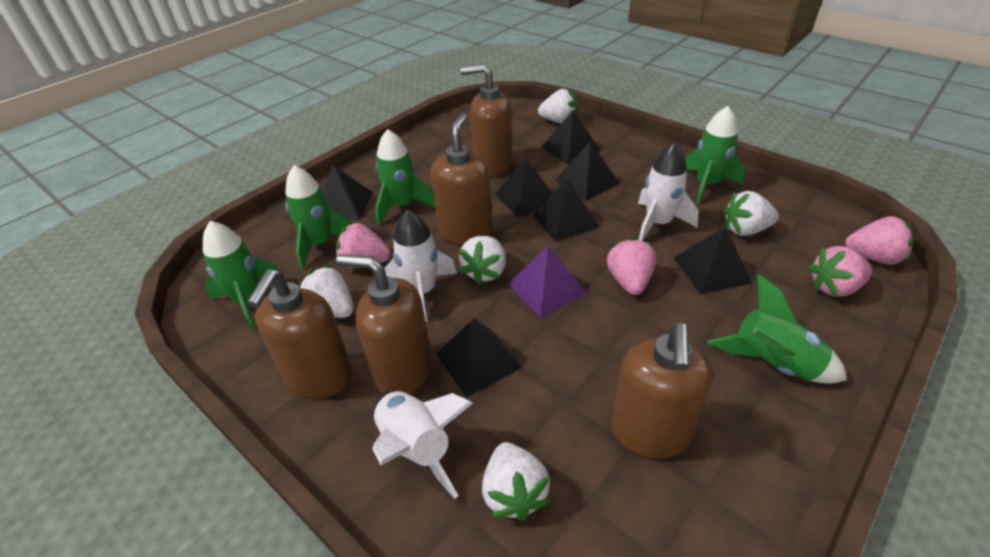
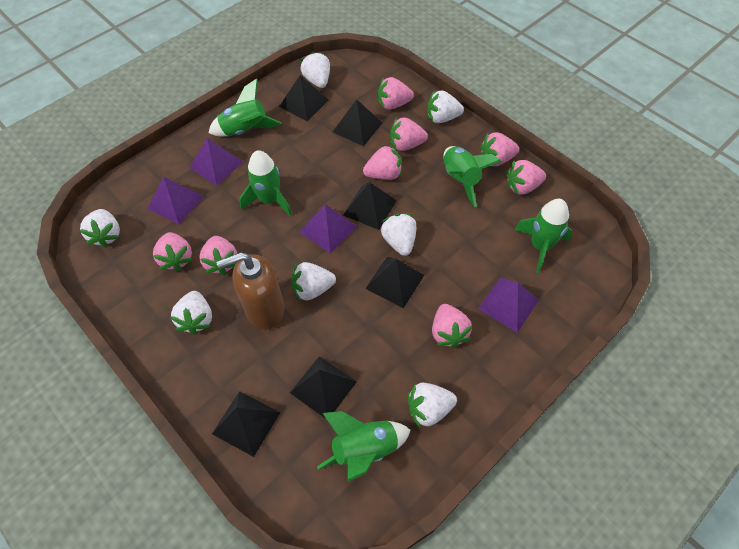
black pyramid: [323,165,373,220] [436,318,522,398] [495,158,552,218] [532,179,599,242] [541,110,601,165] [555,141,620,201] [674,227,752,294] = 7 -> [212,391,280,457] [279,75,329,121] [290,356,356,419] [333,100,382,146] [343,182,397,230] [365,257,424,308] = 6
brown soap dispenser: [247,269,353,398] [336,254,433,395] [430,113,493,244] [461,64,512,176] [611,323,713,459] = 5 -> [216,252,284,329] = 1
pink strawberry: [336,222,391,268] [607,237,656,295] [808,246,872,297] [845,216,913,265] = 4 -> [153,232,193,271] [199,236,237,275] [363,144,402,180] [378,77,414,110] [390,117,428,151] [432,304,472,348] [480,133,519,166] [506,160,546,195] = 8
purple pyramid: [508,246,587,318] = 1 -> [148,177,204,225] [189,138,243,186] [300,204,357,254] [478,278,539,333] = 4
white rocket: [373,391,473,499] [385,209,457,322] [638,142,699,241] = 3 -> none = 0
white strawberry: [298,265,354,318] [459,236,506,285] [482,442,551,521] [538,89,578,123] [724,191,779,236] = 5 -> [79,209,120,247] [171,291,212,335] [291,262,336,302] [301,52,330,88] [381,213,416,256] [408,383,457,428] [427,90,464,123] = 7

